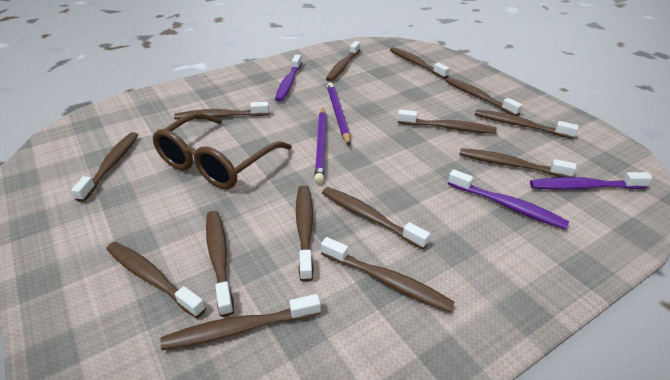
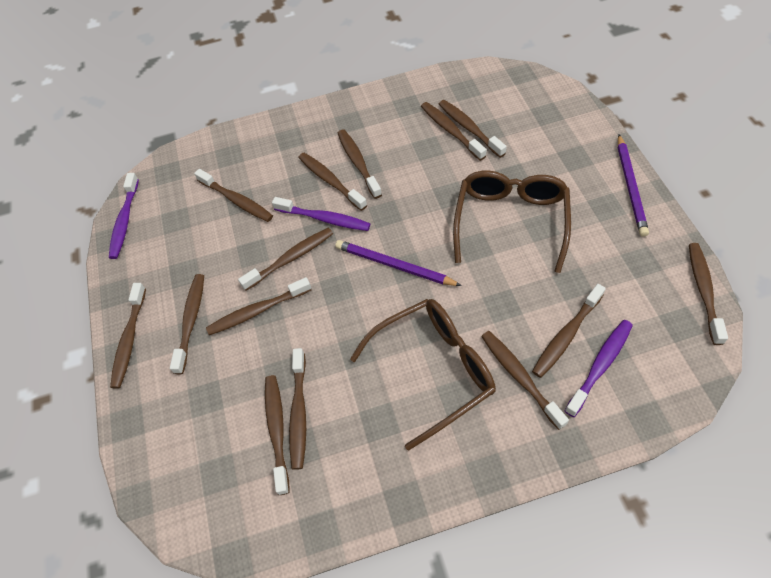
brown glasses: [153,113,292,189] = 1 -> [350,299,496,451] [453,170,571,273] = 2

